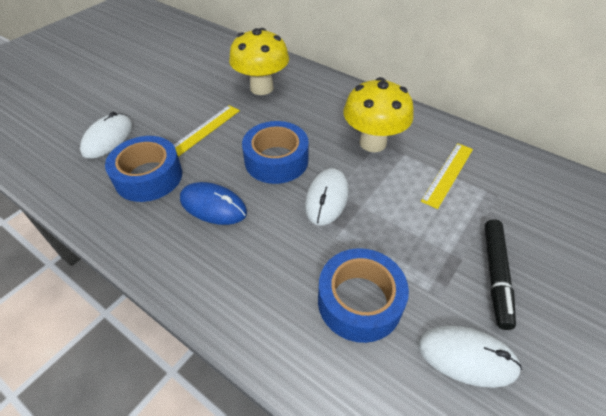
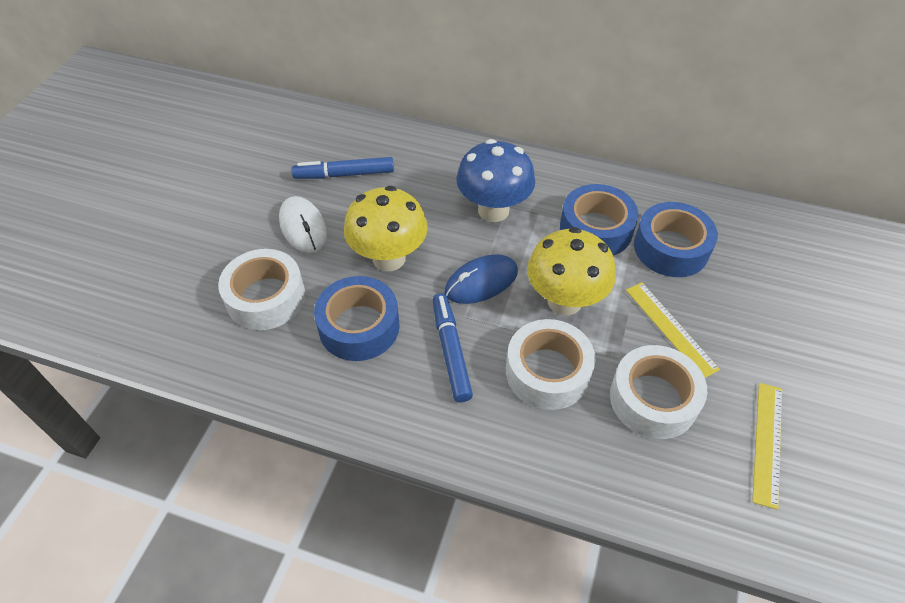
black marker: [485,219,516,330] = 1 -> none = 0
blue marker: none = 0 -> [291,157,394,179] [433,293,473,403] = 2
blue mushroom: none = 0 -> [456,139,535,222] = 1
white mouse: [80,112,133,159] [305,168,349,226] [418,326,522,388] = 3 -> [279,196,327,253] = 1
white tape: none = 0 -> [218,249,305,330] [506,319,596,410] [610,345,707,439] = 3

